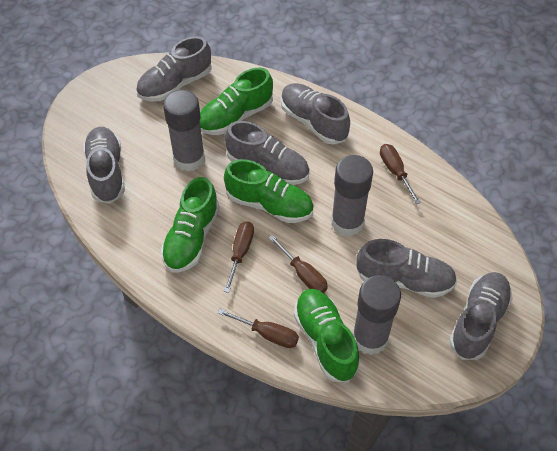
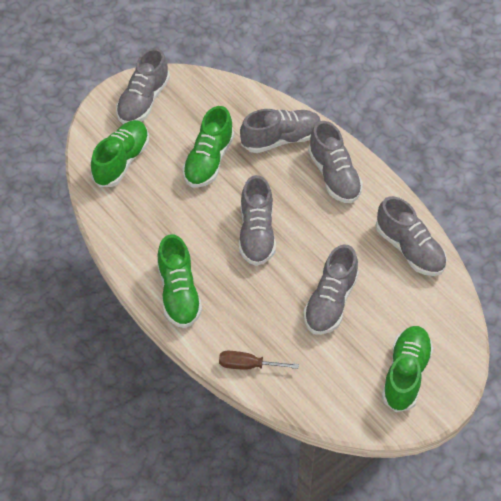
brown screwdriver: [218,309,299,348] [224,221,254,293] [269,235,328,293] [380,144,421,204] = 4 -> [219,351,299,370] = 1
grey glue stick: [163,90,205,172] [331,155,373,236] [353,275,401,355] = 3 -> none = 0

